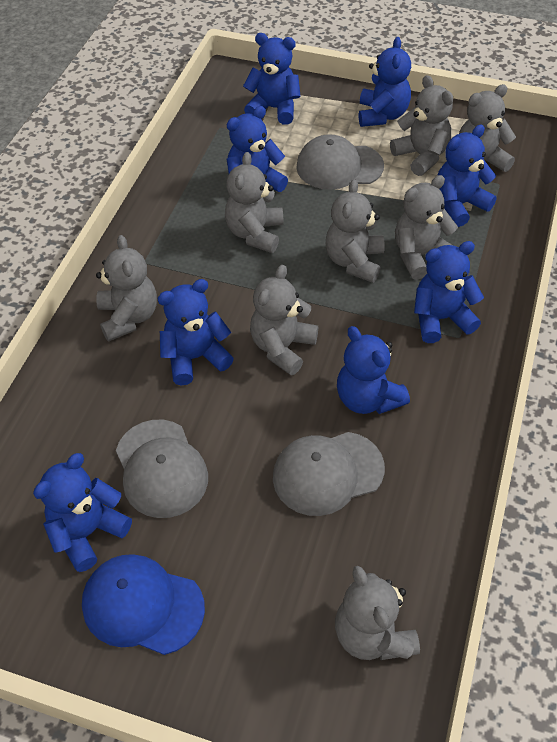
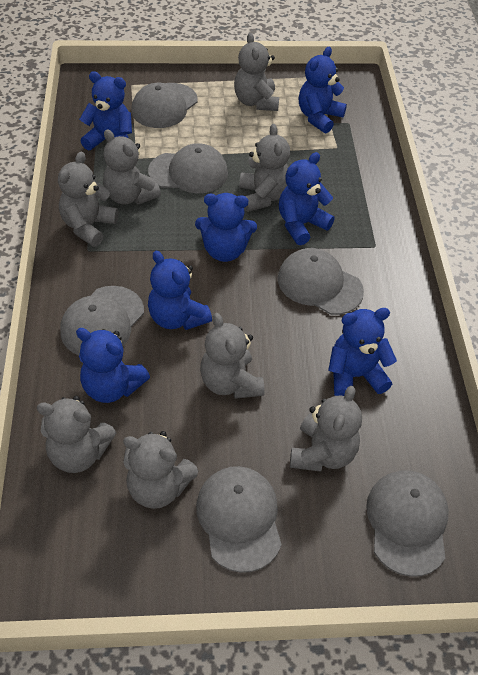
blue cap: [82,554,205,655] = 1 -> none = 0
blue teddy bear: [33,453,132,572] [157,279,234,386] [227,106,288,192] [243,33,301,125] [337,326,410,414] [359,37,411,127] [414,241,484,343] [437,125,497,227] = 8 -> [76,328,150,403] [79,71,132,150] [148,251,212,330] [195,193,257,262] [279,152,335,245] [299,47,347,133] [328,308,397,396] = 7
grey cap: [116,420,208,518] [273,432,385,516] [296,134,384,190] = 3 -> [60,286,144,355] [131,83,197,128] [148,143,228,193] [196,466,282,573] [278,248,364,315] [366,470,449,577] = 6

